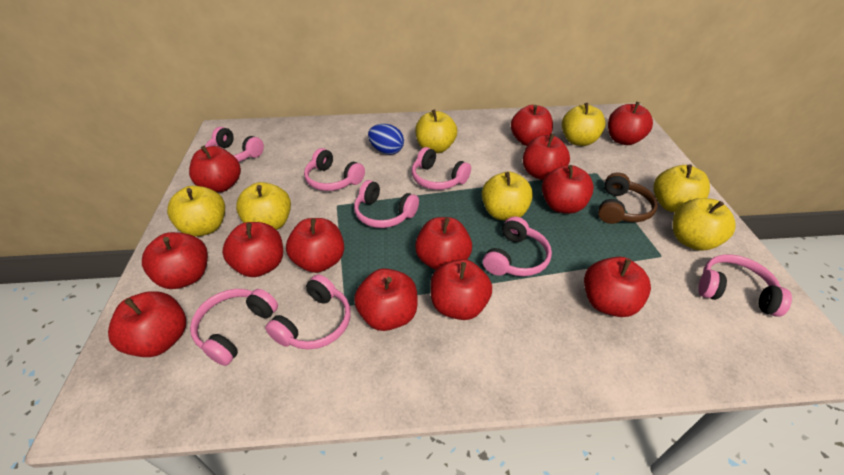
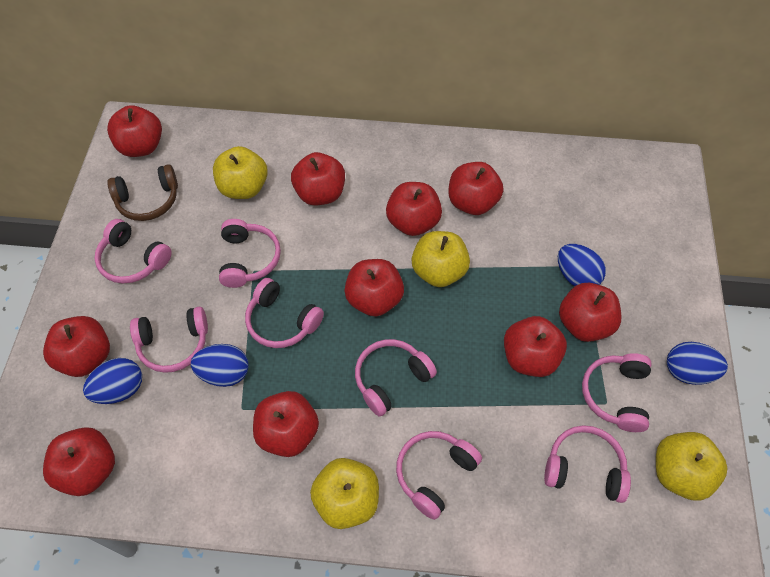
blue egg: [368,124,404,155] = 1 -> [83,358,142,404] [191,344,248,387] [558,244,606,286] [667,342,728,385] = 4
red apple: [108,291,186,357] [142,232,208,289] [189,146,241,192] [222,222,283,277] [286,218,344,273] [354,268,418,331] [415,217,472,270] [430,259,492,320] [511,105,553,146] [523,134,570,180] [542,165,594,214] [584,257,651,317] [608,102,653,145] = 13 -> [43,316,110,377] [43,427,115,496] [107,105,162,157] [253,391,319,457] [291,152,345,206] [344,259,404,317] [386,182,442,236] [449,162,503,215] [504,316,567,377] [559,283,621,342] = 10
yellow apple: [167,186,225,237] [236,182,291,230] [415,109,457,153] [482,172,533,221] [562,103,606,146] [653,164,710,212] [673,198,736,251] = 7 -> [213,146,268,199] [310,458,379,529] [412,231,470,287] [656,432,727,501] = 4

